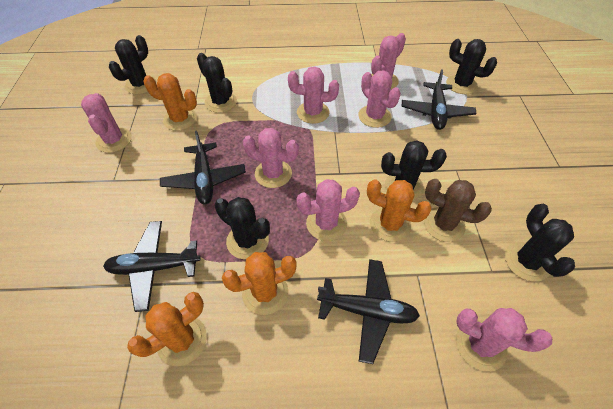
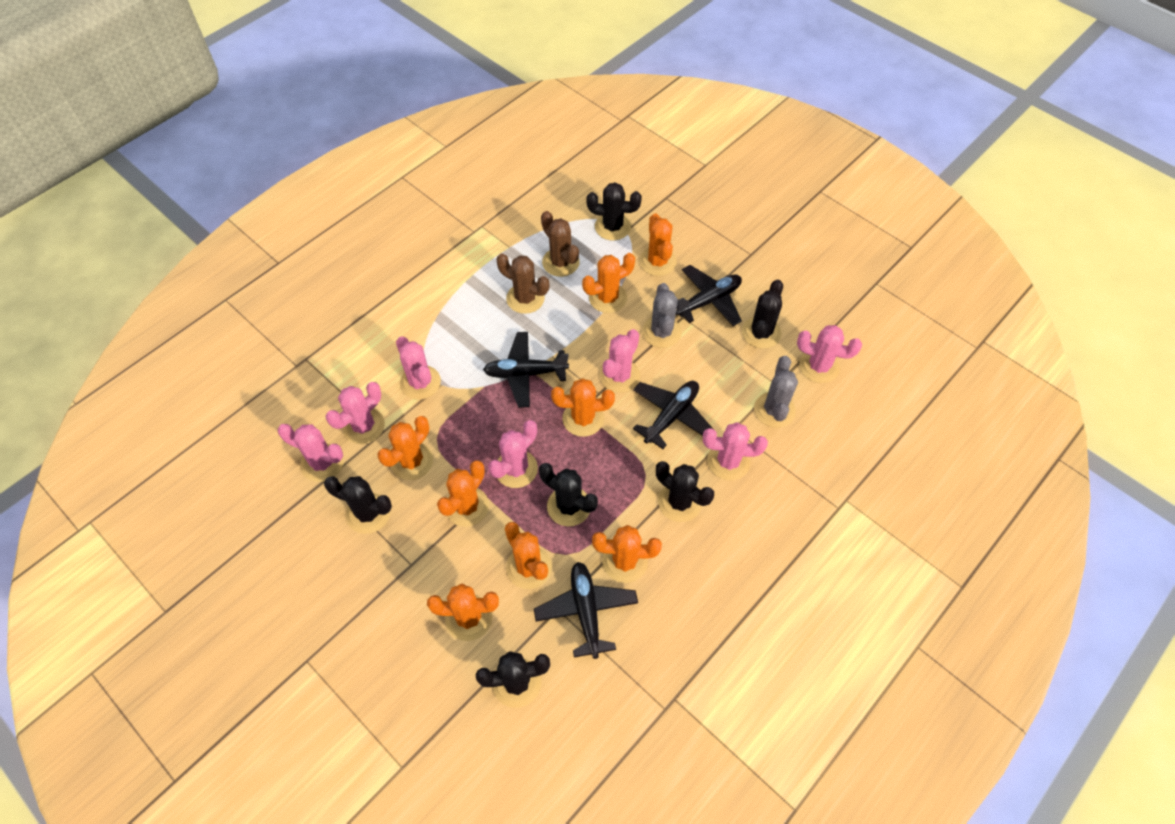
brown cactus: [424,179,492,242] = 1 -> [496,253,549,314] [541,211,580,277] = 2
grey cactus: none = 0 -> [642,283,682,348] [754,356,798,428] = 2
orange cactus: [127,292,207,366] [144,73,197,131] [222,252,297,315] [367,180,432,242] = 4 -> [377,416,433,480] [427,584,499,641] [437,460,489,527] [505,522,552,589] [551,378,615,437] [582,253,635,313] [592,525,662,583] [639,213,677,276] = 8

